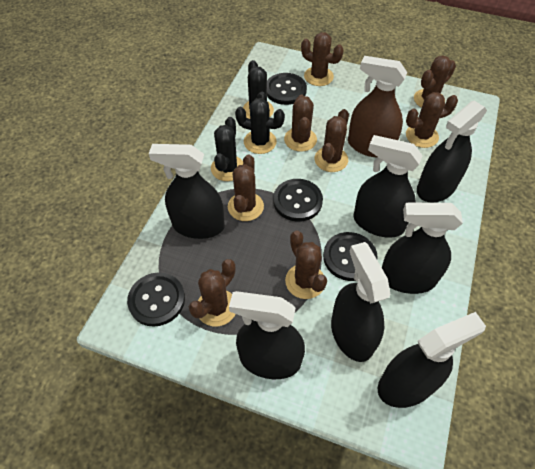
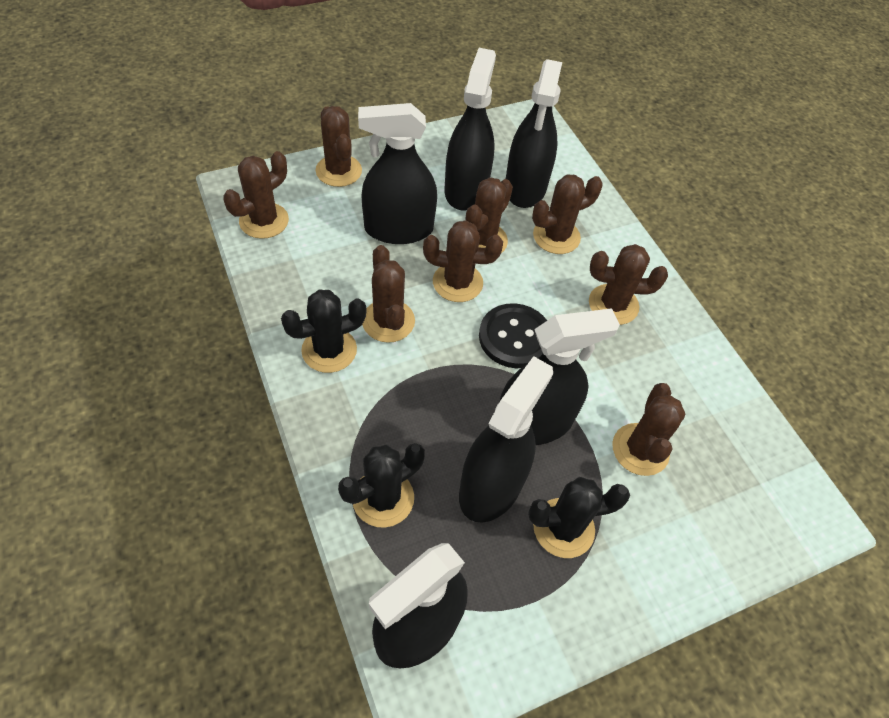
black button: [127,272,185,327] [267,73,307,105] [273,179,323,222] [323,232,378,281] = 4 -> [479,303,547,368] = 1
black spray bottle: [149,144,225,239] [229,291,305,379] [331,242,390,362] [353,135,423,238] [378,312,486,408] [382,203,463,294] [417,101,487,203] = 7 -> [358,103,437,244] [369,543,468,668] [445,48,496,211] [459,356,553,523] [499,308,620,445] [506,59,562,208] = 6
brown spray bottle: [348,56,407,157] = 1 -> none = 0

